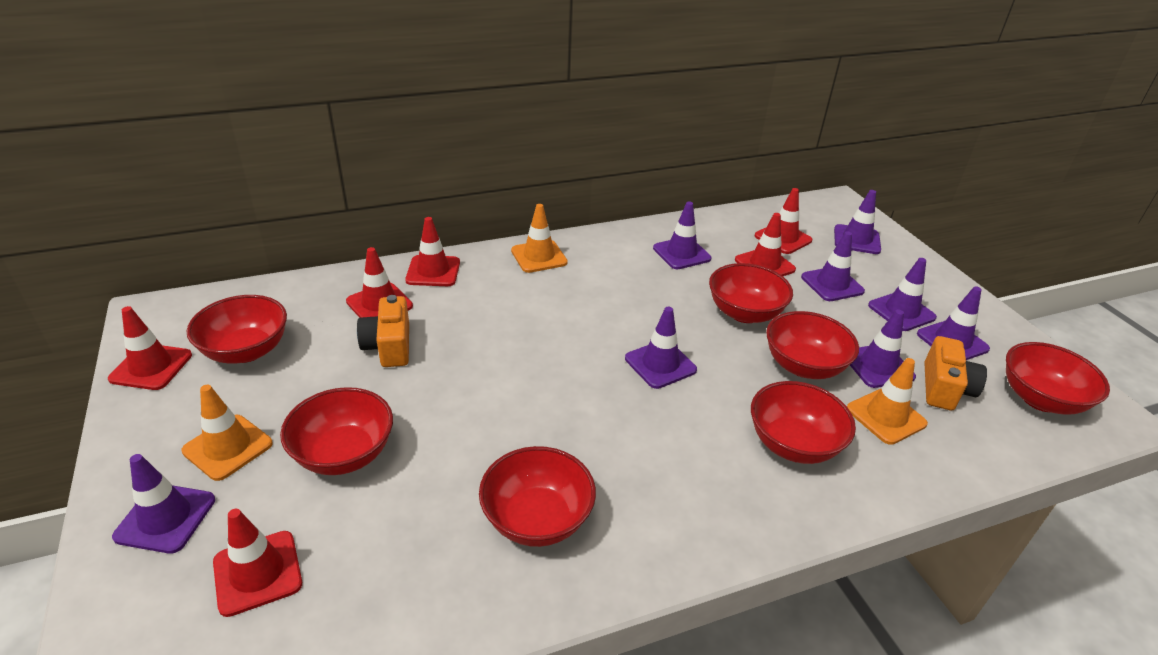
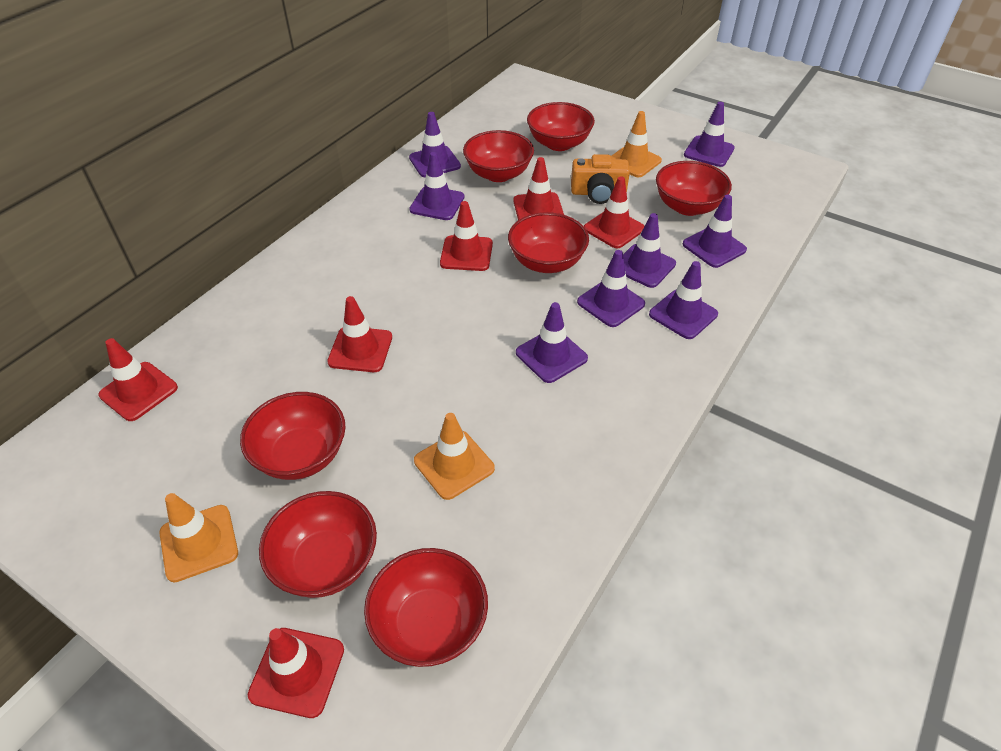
orange camera: [357,295,409,367] [925,336,987,410] = 2 -> [571,154,630,204] = 1

